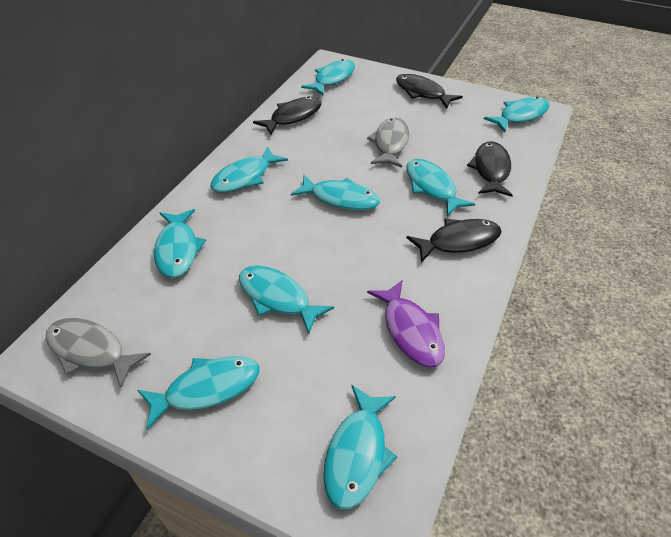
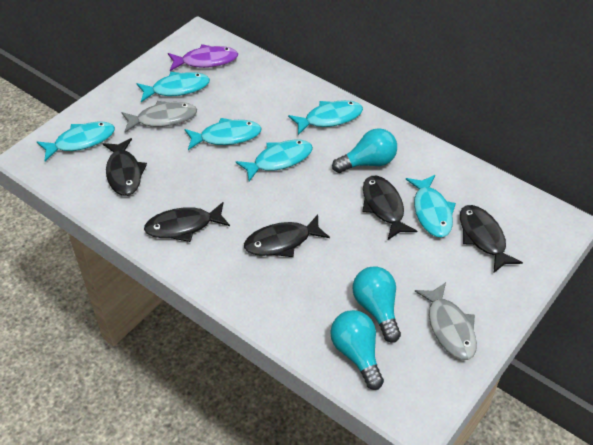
black fish: [253,96,322,135] [396,74,463,109] [406,219,502,263] [467,141,513,197] = 4 -> [103,138,147,196] [144,202,230,242] [244,215,330,257] [362,176,417,240] [460,205,523,274] = 5
turquoise fish: [138,356,259,430] [154,209,206,278] [210,147,288,193] [239,266,334,334] [291,174,380,210] [301,59,355,95] [324,385,397,509] [406,159,475,216] [484,97,550,132] = 9 -> [37,122,115,161] [137,72,210,102] [185,118,262,150] [236,140,313,181] [288,100,363,135] [406,175,456,237] = 6
turquoise light bulb: none = 0 -> [331,310,384,390] [332,128,397,173] [353,266,401,343] = 3

